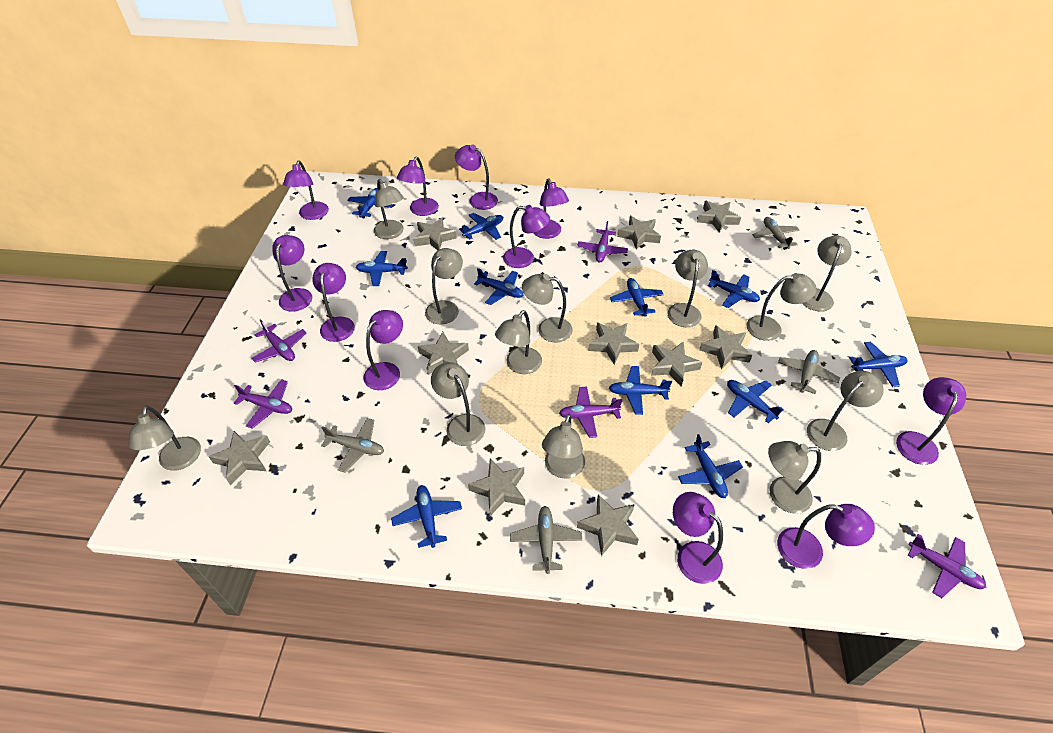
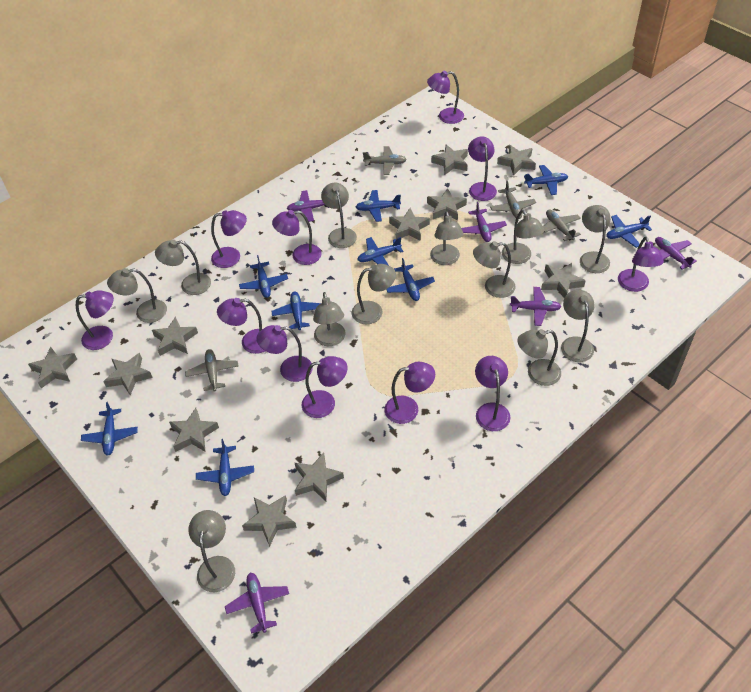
blue plane: [347,188,393,218] [356,251,408,286] [391,485,462,548] [459,213,503,240] [474,268,524,305] [609,366,672,415] [610,278,664,317] [678,434,743,498] [708,270,760,308] [727,380,784,423] [849,342,908,387] = 11 -> [81,402,138,456] [196,439,254,496] [239,255,288,298] [271,291,321,330] [356,190,401,222] [357,237,403,266] [386,258,435,301] [524,165,568,195] [606,215,652,248] = 9
grey star: [209,431,270,485] [414,218,457,251] [418,332,469,375] [468,459,525,516] [577,494,639,556] [588,323,639,365] [617,216,661,250] [651,341,702,387] [697,201,741,233] [699,325,752,370] = 10 -> [28,346,77,388] [103,353,153,396] [152,316,198,356] [169,408,219,452] [242,495,297,547] [295,452,344,501] [389,208,430,241] [427,188,467,221] [431,144,468,175] [497,145,536,176] [541,263,586,298] = 11

